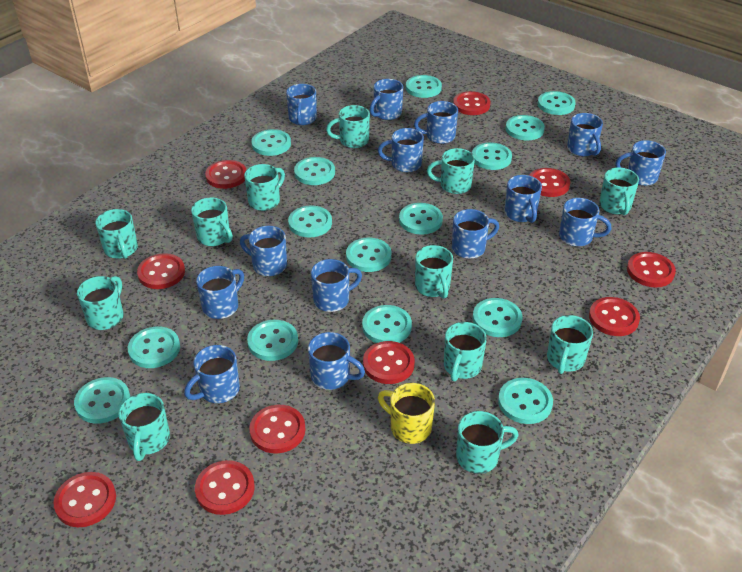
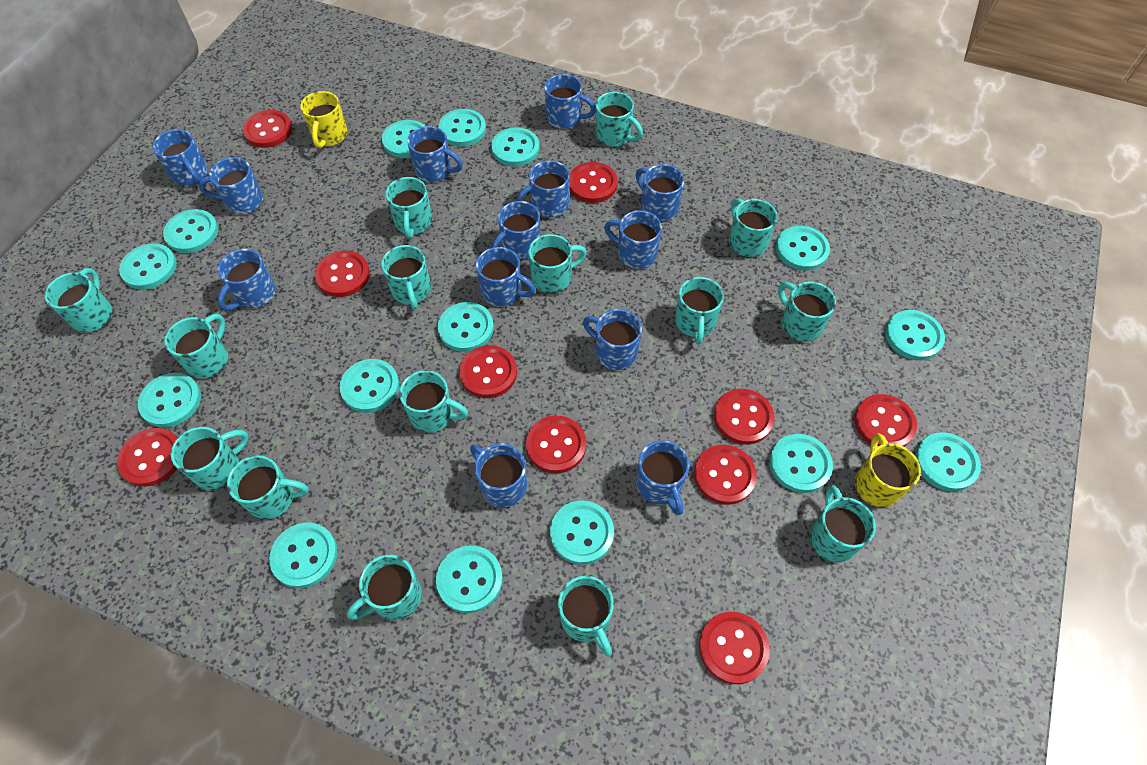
blue mug: [184,345,240,403] [196,266,244,319] [240,226,287,276] [286,84,317,125] [308,332,365,390] [311,259,362,312] [370,79,403,120] [378,128,424,172] [414,101,458,144] [452,209,499,259] [505,175,542,223] [559,198,612,247] [567,113,603,156] [615,140,666,186] = 14 -> [152,129,208,185] [199,157,263,214] [218,249,276,311] [407,126,463,182] [470,444,527,507] [476,247,536,306] [492,201,540,259] [516,160,570,218] [545,74,596,129] [583,309,642,370] [604,210,662,269] [636,164,684,221] [636,441,689,515] = 13
turquoise mug: [77,276,124,330] [95,209,138,259] [118,393,170,461] [191,197,233,246] [244,164,285,211] [326,105,370,148] [415,245,453,299] [427,148,475,194] [444,322,487,381] [456,411,519,474] [547,315,593,374] [599,167,639,215] = 12 -> [45,268,113,332] [164,314,228,378] [171,427,249,490] [227,455,309,520] [347,555,422,621] [381,245,431,310] [386,177,432,239] [399,370,468,433] [528,234,587,293] [558,576,614,656] [596,92,643,147] [675,277,724,345] [729,198,777,257] [778,281,836,342] [810,485,876,562] = 15
yellow mug: [378,383,435,444] = 1 -> [300,91,348,149] [855,433,921,507] = 2

